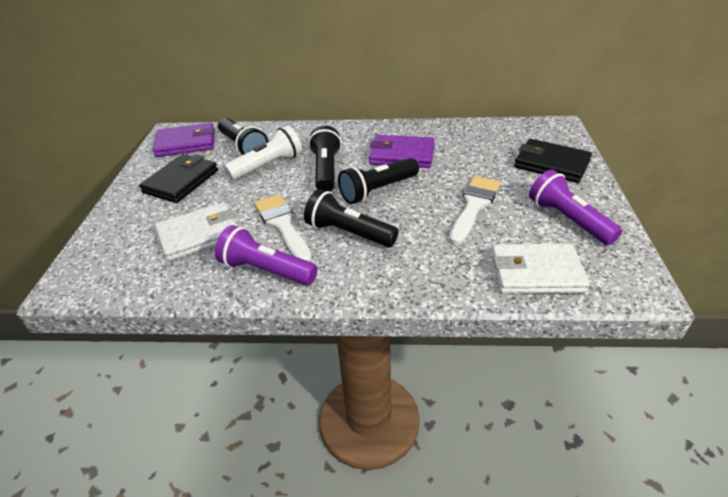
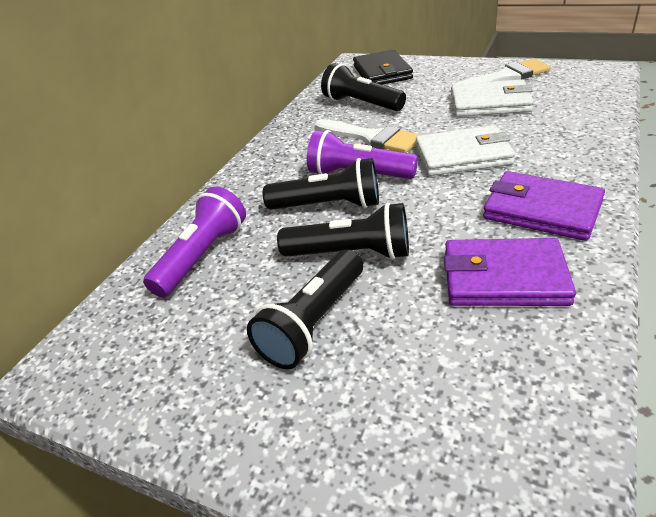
black wallet: [139,154,218,203] [514,139,592,183] = 2 -> [353,49,413,85] = 1
white flashlight: [224,126,302,180] = 1 -> none = 0

